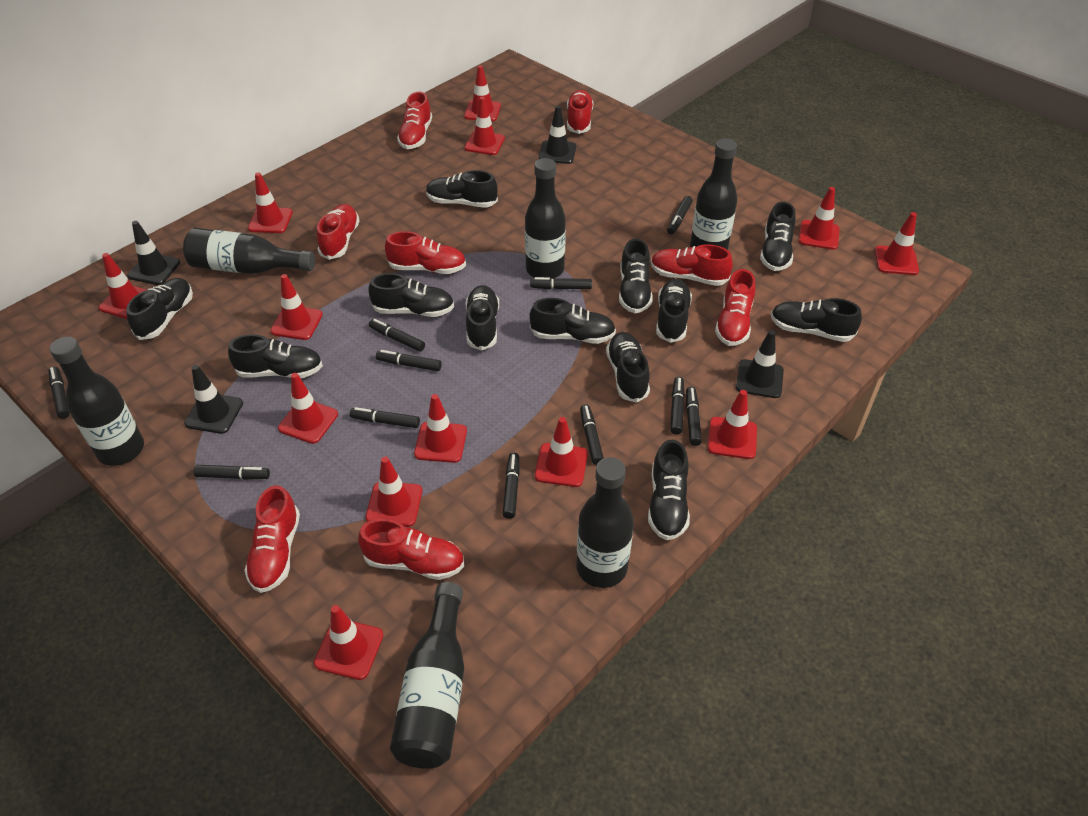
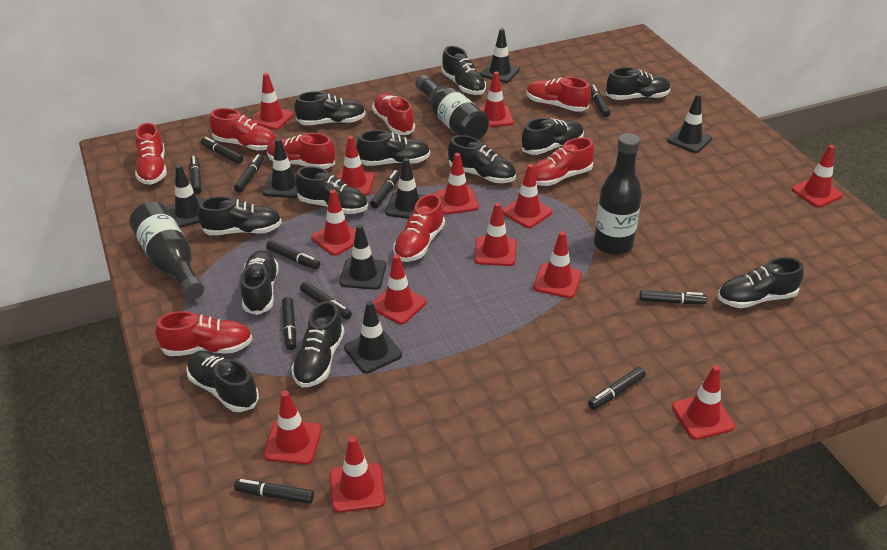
black bottle: [49,337,144,466] [183,228,315,274] [390,582,464,769] [525,158,566,279] [576,457,634,588] [690,139,737,250] = 6 -> [129,202,204,300] [415,75,489,140] [594,133,642,255] = 3
black traffic cone: [127,221,180,285] [184,365,243,434] [539,106,576,164] [736,330,784,398] = 4 -> [166,165,204,228] [262,138,298,198] [340,224,386,290] [344,301,402,373] [385,158,425,219] [480,28,520,83] [667,94,712,153] = 7

